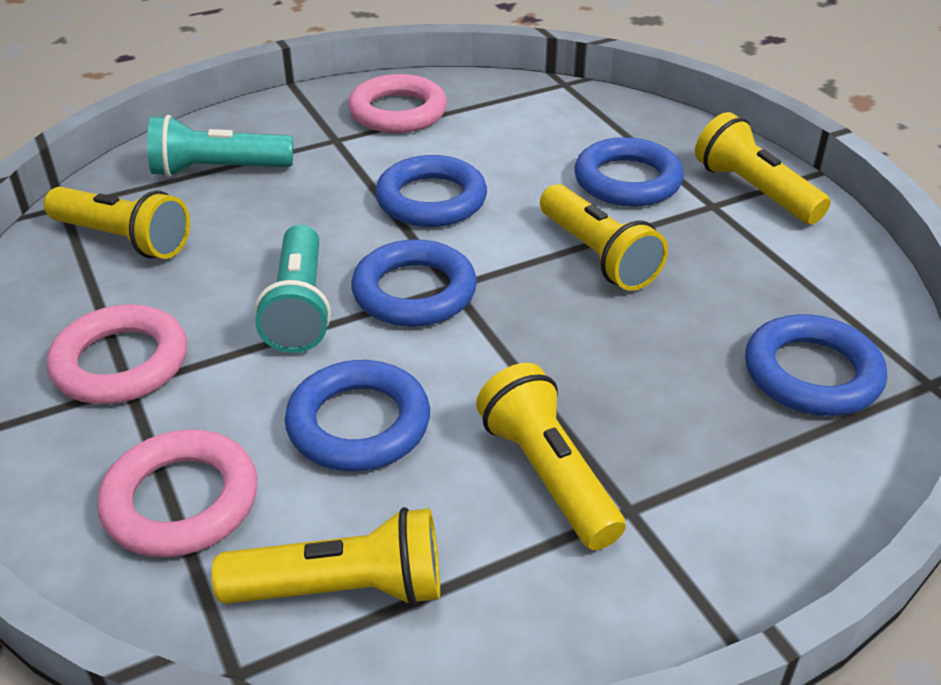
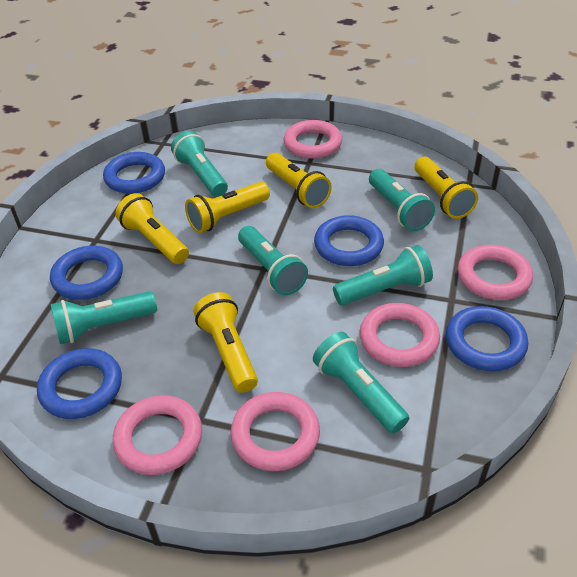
pink ring: [47,304,187,404] [97,430,257,557] [348,74,447,133] = 3 -> [112,395,202,475] [230,392,320,471] [284,120,342,159] [360,303,440,367] [458,245,533,300] = 5
turquoise flashlight: [147,115,293,177] [254,225,331,353] = 2 -> [50,291,157,344] [171,131,228,197] [238,226,308,295] [313,332,409,434] [333,245,433,305] [369,169,435,231] = 6

